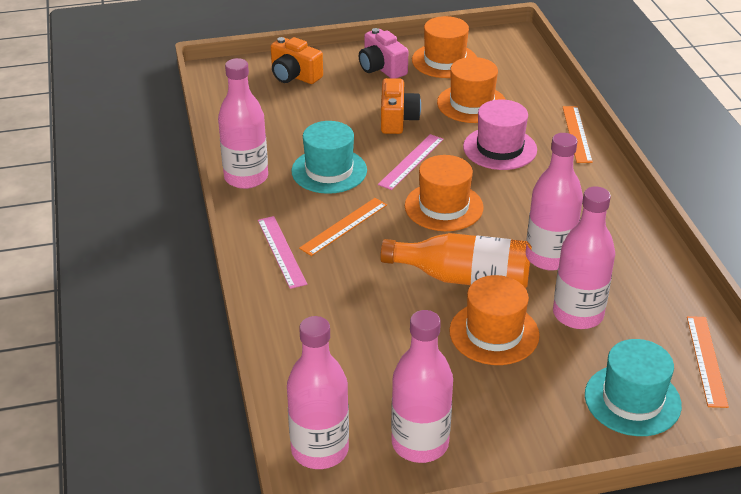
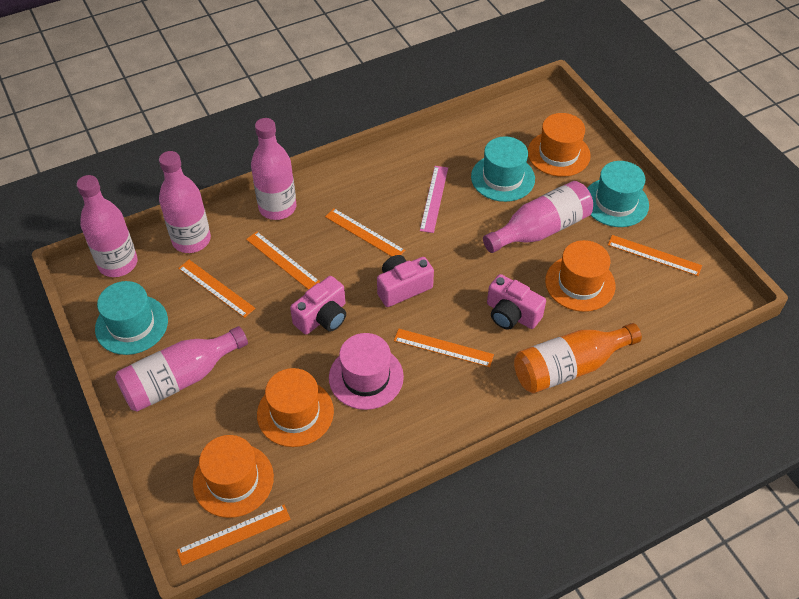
orange camera: [271,37,323,84] [381,78,421,134] = 2 -> none = 0
orange ruler: [299,198,387,256] [563,106,593,163] [687,316,729,408] = 3 -> [177,505,291,566] [178,260,255,318] [246,232,320,290] [325,208,405,257] [394,329,494,367] [608,235,702,276] = 6
pink camera: [359,28,408,79] = 1 -> [290,276,346,335] [377,255,434,307] [487,274,546,330] = 3
pink ruler: [258,216,307,289] [378,134,444,190] = 2 -> [420,166,448,233] = 1
turquoise hat: [291,121,367,194] [585,339,682,436] = 2 -> [95,281,168,355] [471,137,535,202] [587,161,649,227] = 3

